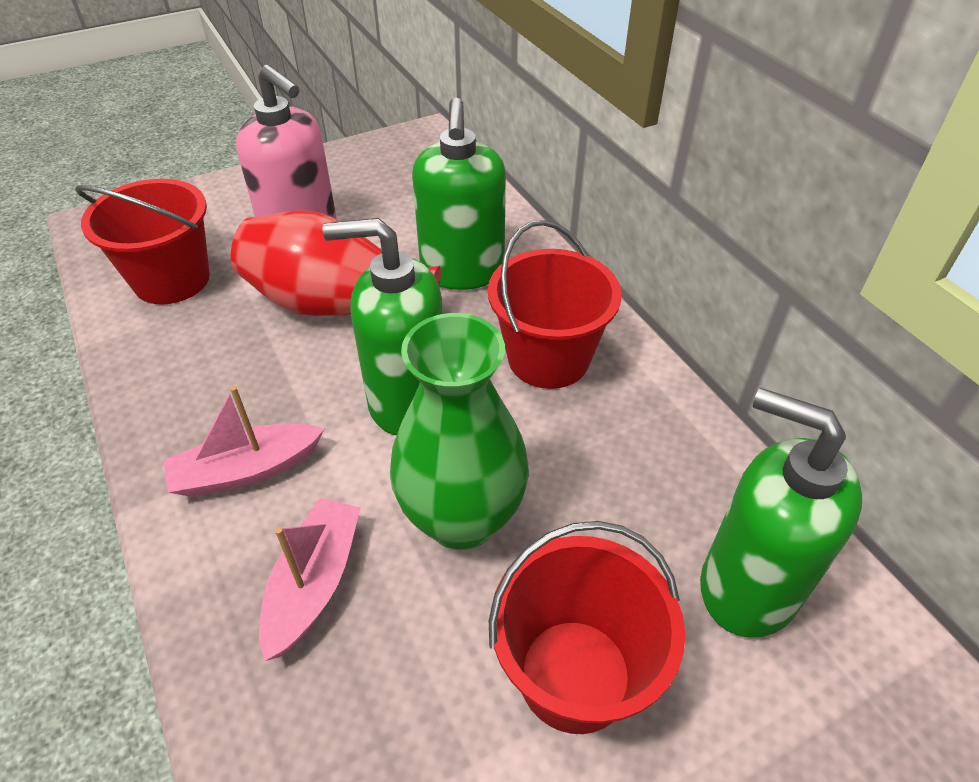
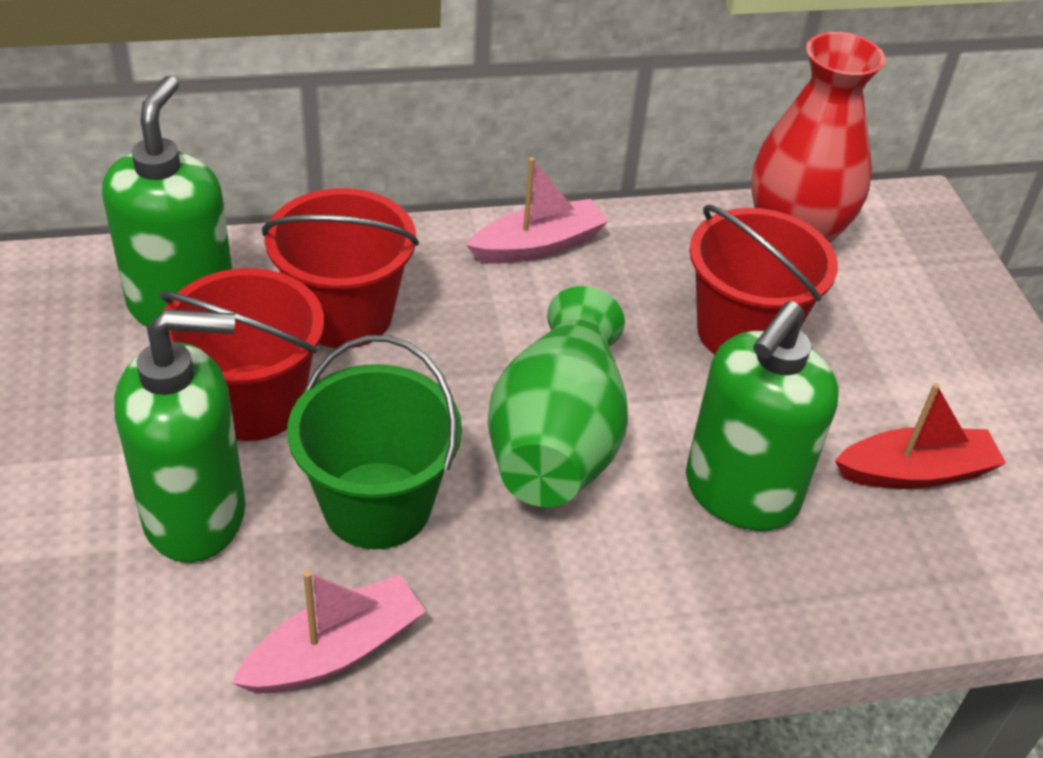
green bucket: none = 0 -> [287,335,462,549] = 1
pink soap dispenser: [236,65,337,219] = 1 -> none = 0
red boat: none = 0 -> [835,383,1006,489] = 1

